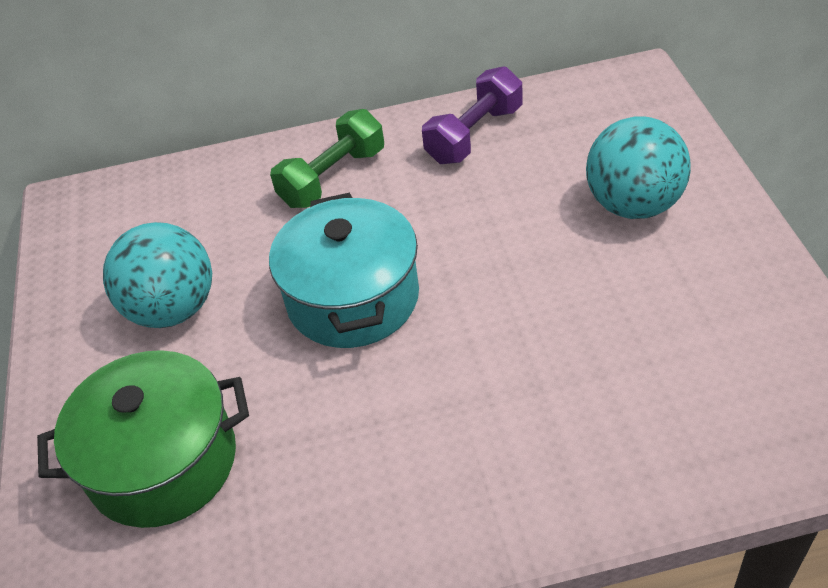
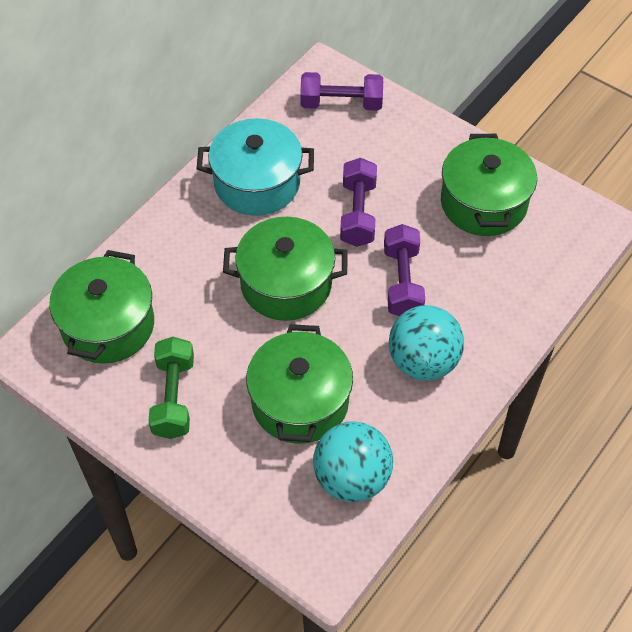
green pot: [37,350,249,528] = 1 -> [49,250,154,364] [223,217,347,321] [246,324,353,444] [441,134,537,236] = 4
purple dumbbell: [422,66,523,164] = 1 -> [300,72,383,111] [340,158,377,247] [384,224,425,316] = 3

